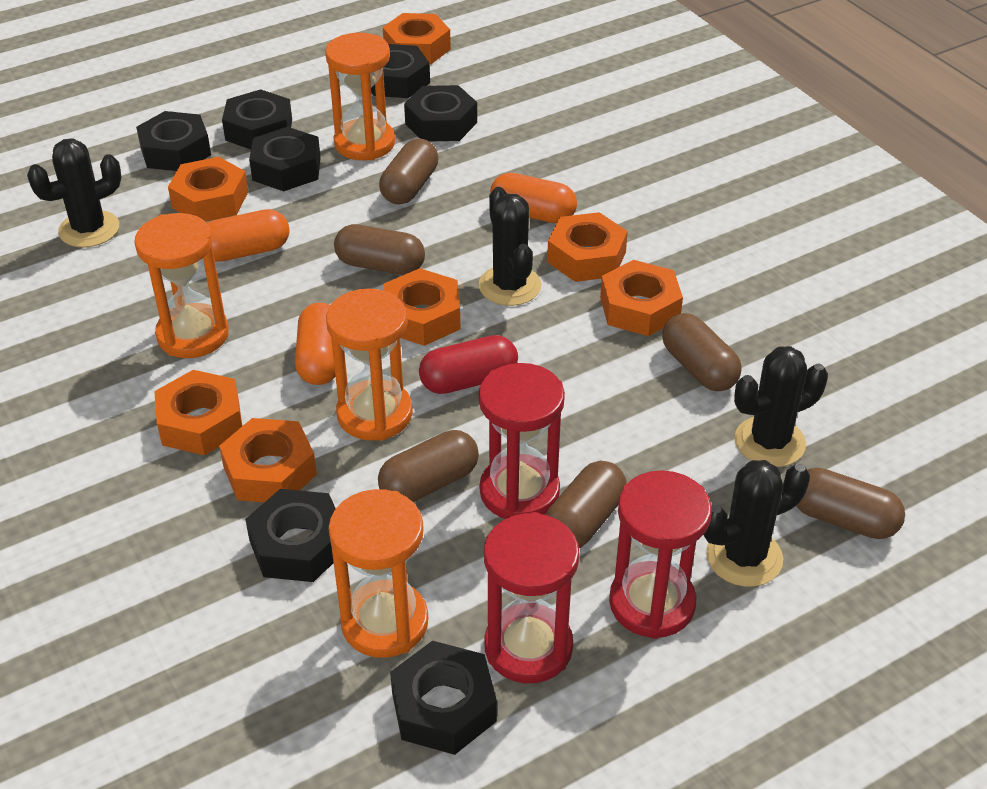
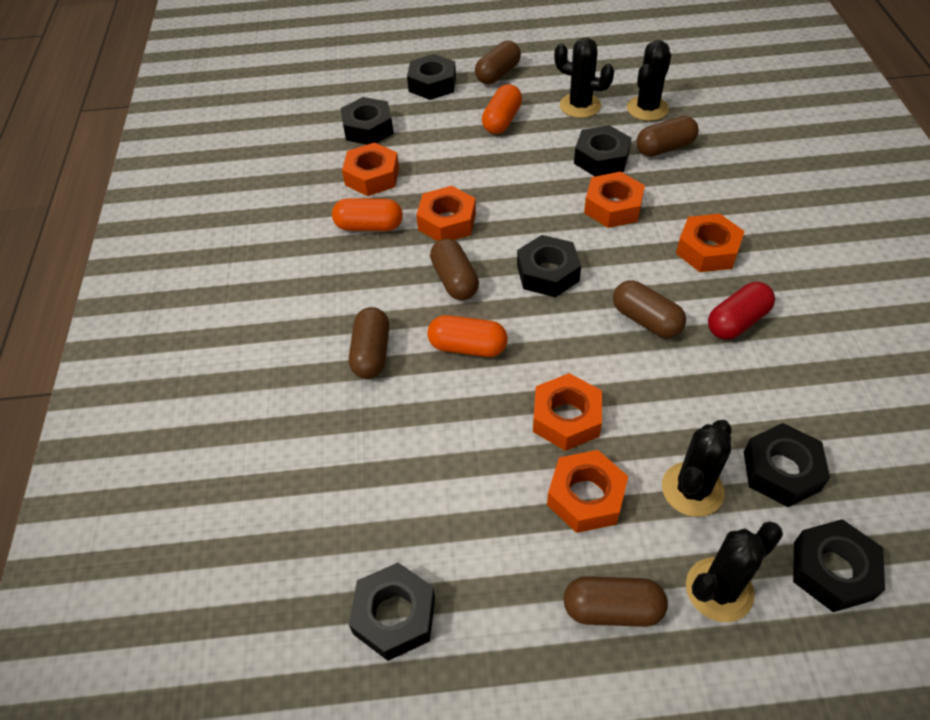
orange hourglass: [134,213,229,358] [325,33,395,160] [326,288,413,441] [329,489,428,658] = 4 -> none = 0
orange nut: [154,370,242,455] [168,157,248,222] [219,418,317,502] [383,13,451,64] [384,268,460,346] [547,212,628,282] [600,260,683,336] = 7 -> [342,142,399,196] [416,186,476,241] [533,373,602,451] [547,450,628,533] [584,171,645,228] [676,214,745,272] = 6
red hourglass: [479,363,565,519] [484,512,580,683] [609,470,712,639] = 3 -> none = 0

